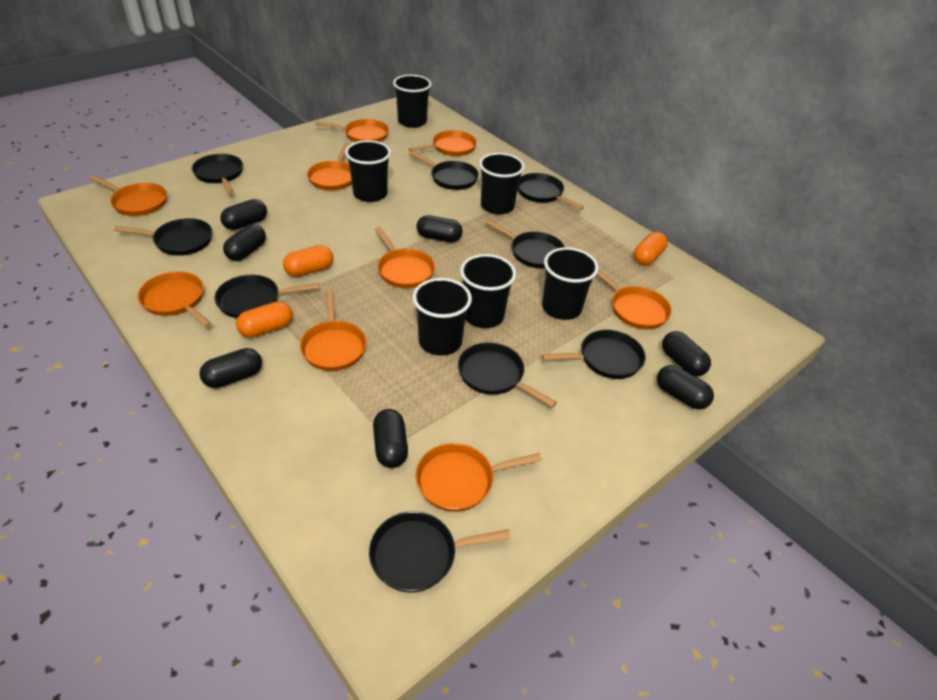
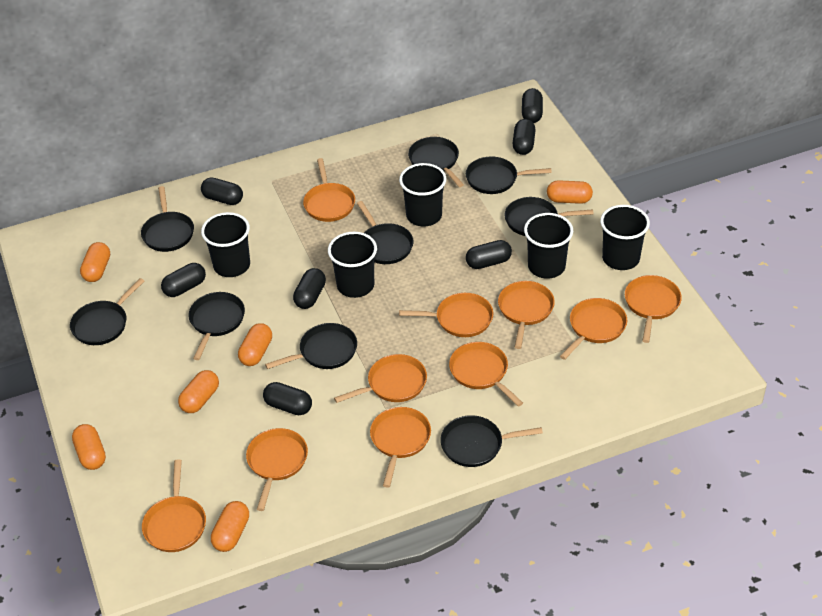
black cup: [345,140,391,202] [393,75,431,128] [412,278,472,356] [460,254,516,328] [479,153,525,215] [542,247,599,320] = 6 -> [201,212,250,277] [328,232,377,298] [399,163,446,226] [524,213,573,279] [600,205,650,270] = 5
orange capsule: [236,301,293,338] [283,245,333,277] [634,232,668,265] = 3 -> [72,424,106,470] [80,242,110,282] [178,370,219,413] [211,501,249,552] [238,323,272,366] [547,180,593,204] = 6
orange pan: [90,175,167,216] [137,271,212,327] [300,290,367,371] [307,143,352,190] [315,119,389,142] [375,227,435,288] [408,130,477,156] [416,443,542,512] [597,270,672,329] = 9 -> [142,459,206,552] [246,428,308,511] [303,158,355,222] [334,354,427,403] [370,407,431,488] [399,293,493,337] [449,342,523,407] [498,281,555,349] [560,298,627,360] [625,275,682,343] = 10

